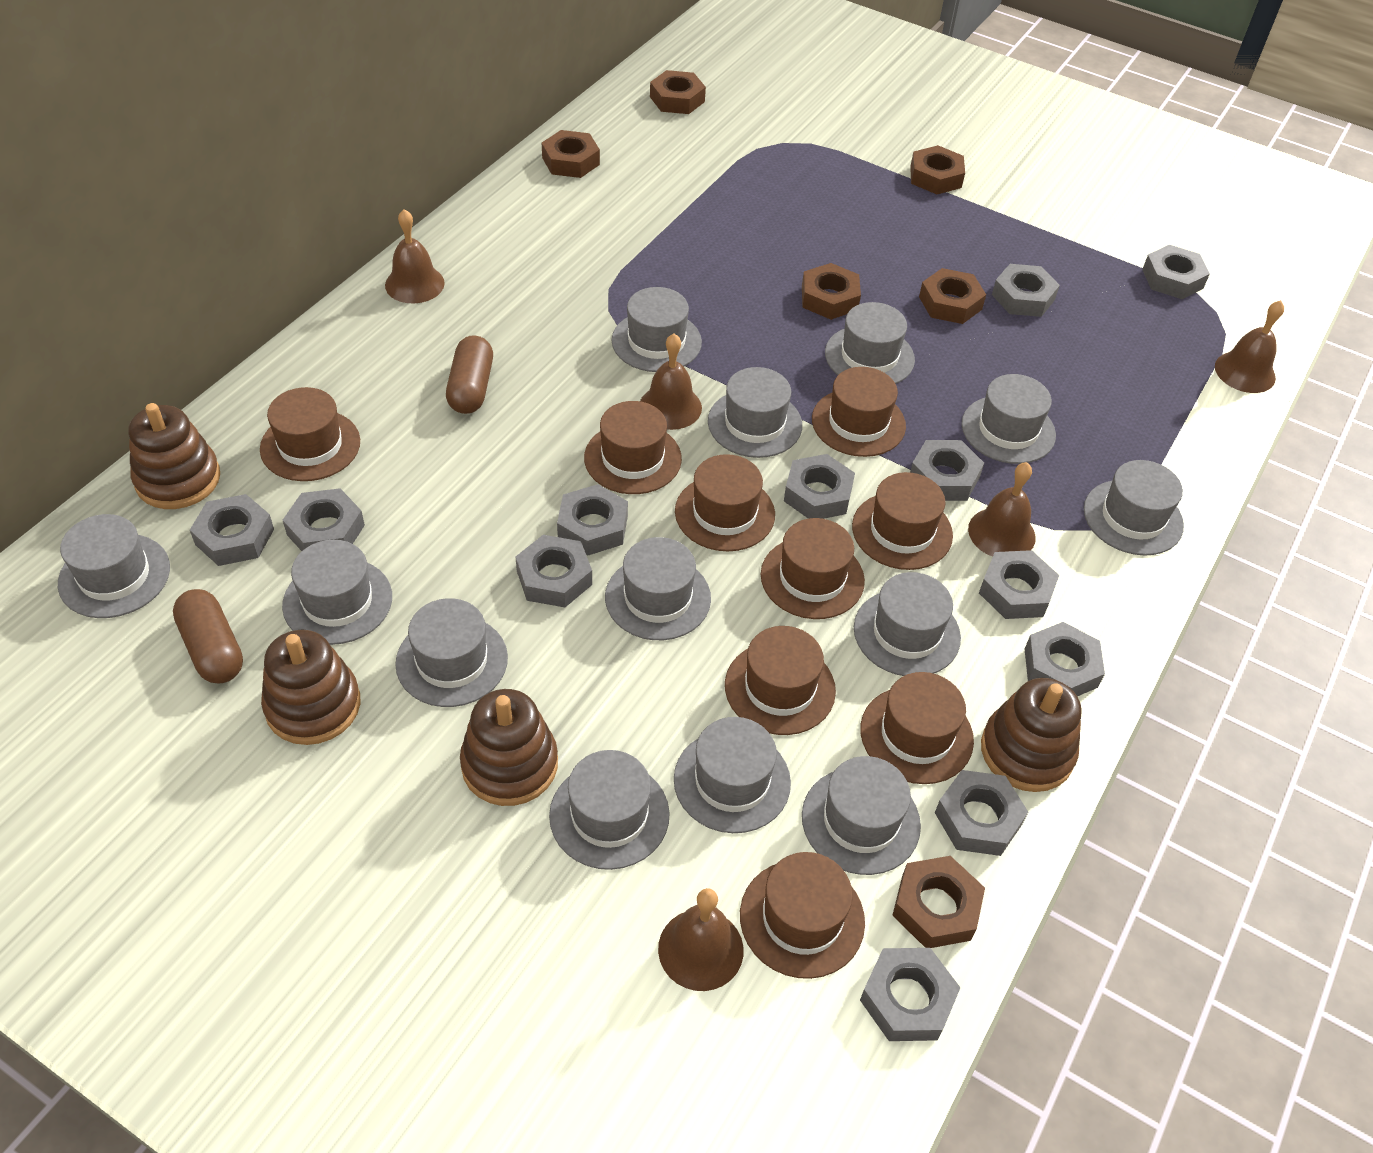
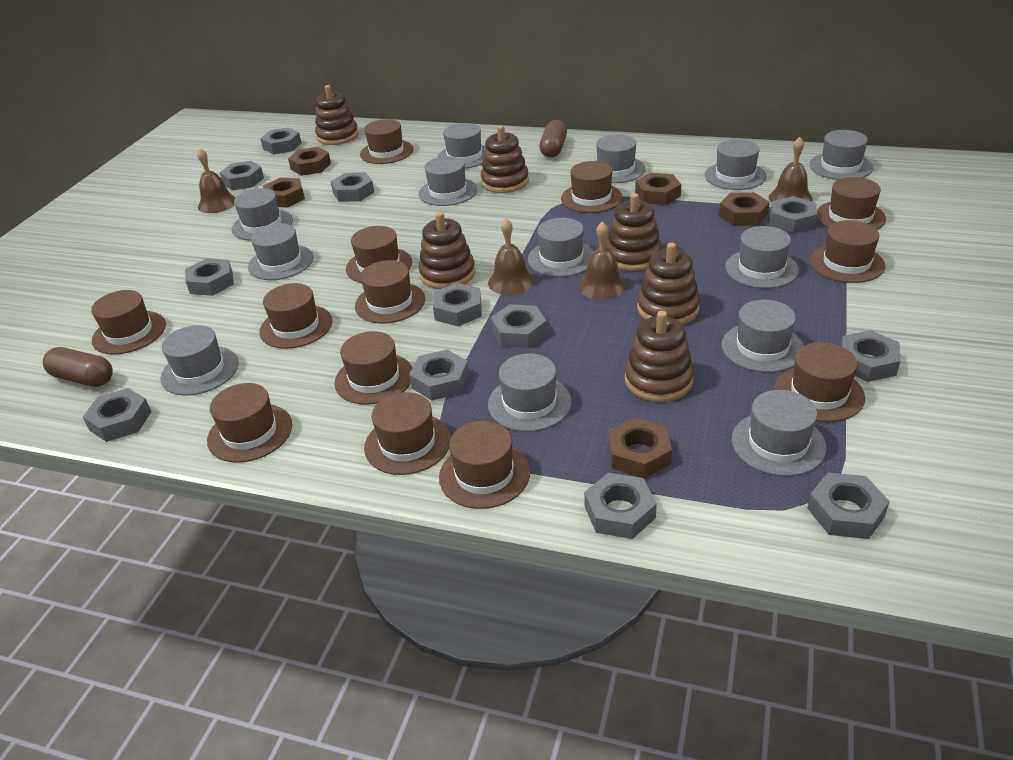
brown bell: [385,209,445,303] [640,334,702,430] [658,888,744,991] [968,462,1036,557] [1215,300,1284,393] = 5 -> [197,149,236,213] [488,219,535,295] [578,222,626,300] [769,137,813,202] = 4
brown hat: [260,387,360,481] [584,401,682,494] [675,454,775,551] [725,626,836,735] [740,852,865,979] [761,518,865,619] [812,367,906,457] [852,472,953,570] [860,672,974,784] = 9 -> [91,290,166,355] [207,383,292,463] [259,283,332,349] [334,331,412,405] [346,226,412,283] [355,260,425,323] [360,119,414,164] [364,392,451,475] [439,421,530,509] [561,161,622,213] [775,342,865,422] [810,220,885,283] [817,177,886,230] = 13
brown nut: [542,130,600,178] [650,70,706,114] [802,263,861,320] [892,856,985,948] [910,145,965,194] [919,268,986,324] = 6 -> [263,178,305,208] [288,147,331,176] [608,417,672,479] [635,173,681,205] [719,192,770,226] = 5
brown stacking toy: [129,403,220,509] [261,630,360,745] [460,689,558,806] [981,678,1082,792] = 4 -> [315,85,359,145] [418,212,475,289] [480,125,529,193] [605,193,662,271] [625,311,694,402] [637,242,700,325] = 6

